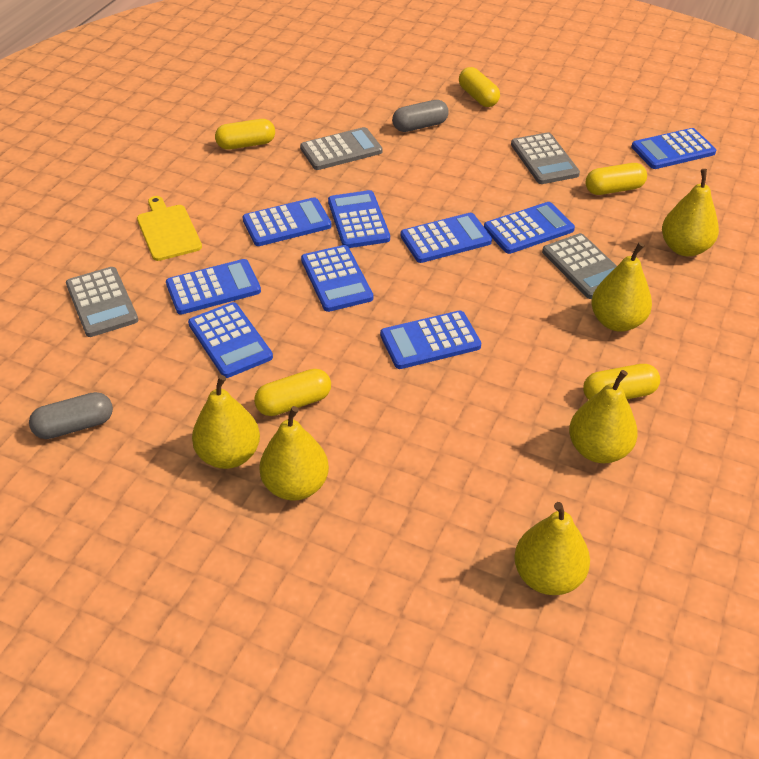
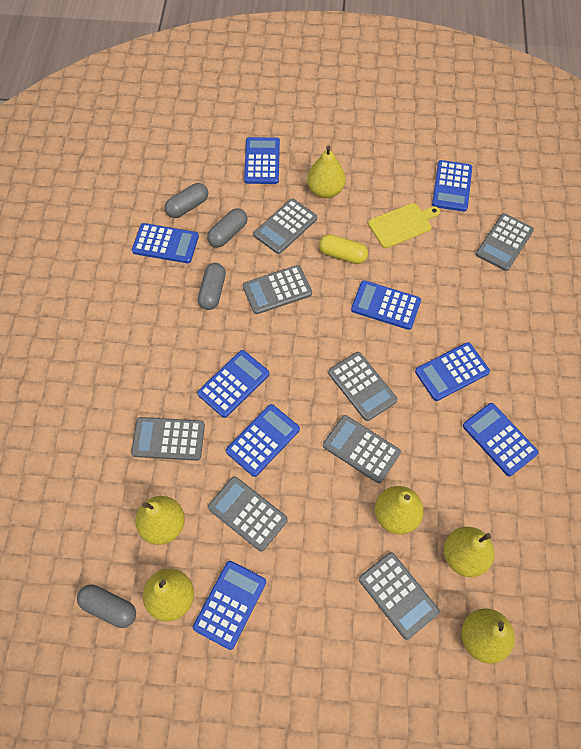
grey calculator: [66,267,138,337] [300,127,382,170] [511,132,580,184] [542,233,617,299] = 4 -> [131,417,205,461] [208,476,288,552] [243,265,312,314] [254,199,317,254] [323,415,401,483] [328,352,398,421] [359,552,440,640] [476,213,534,271] = 8
grey capsule: [29,392,113,439] [392,100,449,132] = 2 -> [77,585,136,628] [165,183,208,218] [198,263,226,310] [207,208,248,248] = 4
yellow capsule: [215,119,275,150] [254,369,331,416] [459,67,500,107] [583,364,660,400] [585,163,647,195] = 5 -> [319,234,368,264] = 1

